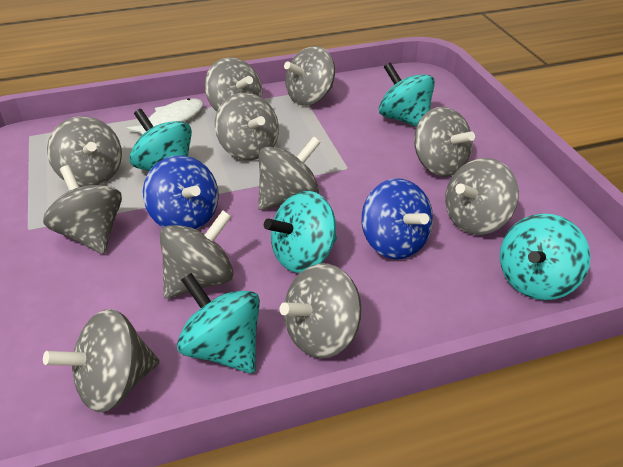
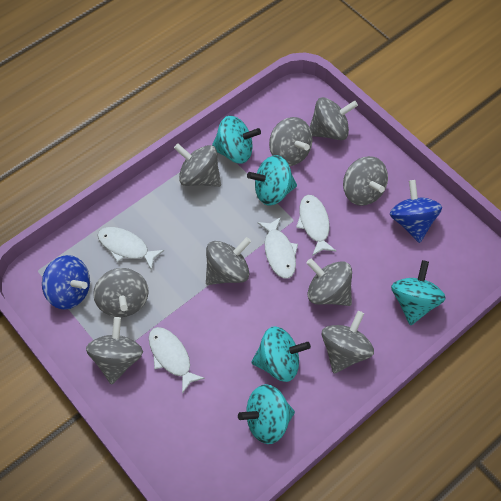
grey spinning top: [43,165,122,254] [43,309,160,412] [47,116,122,187] [160,210,234,299] [205,57,262,111] [215,93,279,160] [258,136,321,210] [280,264,362,359] [284,46,335,106] [414,107,475,176] [445,158,519,235] = 11 -> [86,317,143,385] [93,268,149,317] [174,143,221,187] [206,237,251,285] [269,117,313,166] [306,259,352,306] [310,97,358,140] [322,311,374,373] [343,156,388,206] = 9
white fish: [126,98,204,135] = 1 -> [98,227,164,271] [149,327,205,394] [257,217,298,279] [296,195,336,256] = 4

